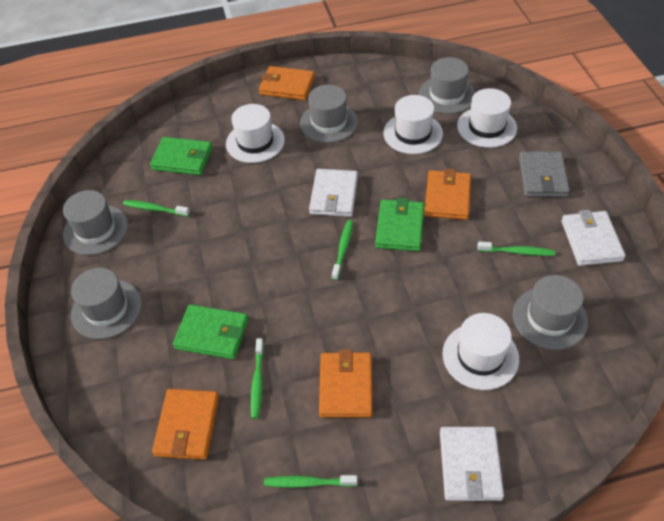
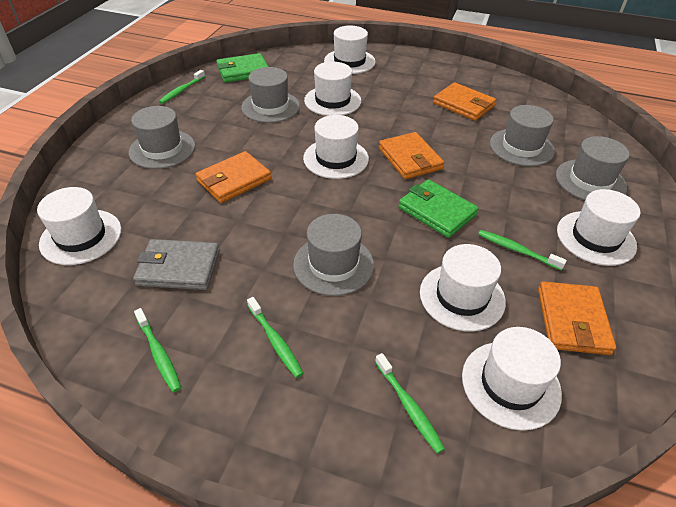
green wallet: [150,137,212,175] [173,304,248,359] [375,198,424,251] = 3 -> [216,53,268,83] [398,179,479,238] = 2
white hat: [226,104,285,163] [383,95,443,154] [442,313,519,390] [457,88,517,148] = 4 -> [37,187,121,265] [303,115,369,179] [304,62,361,116] [324,26,376,74] [420,244,506,332] [462,327,562,431] [557,189,640,266] = 7
white wallet: [309,169,358,217] [440,427,504,501] [561,210,626,266] = 3 -> none = 0

